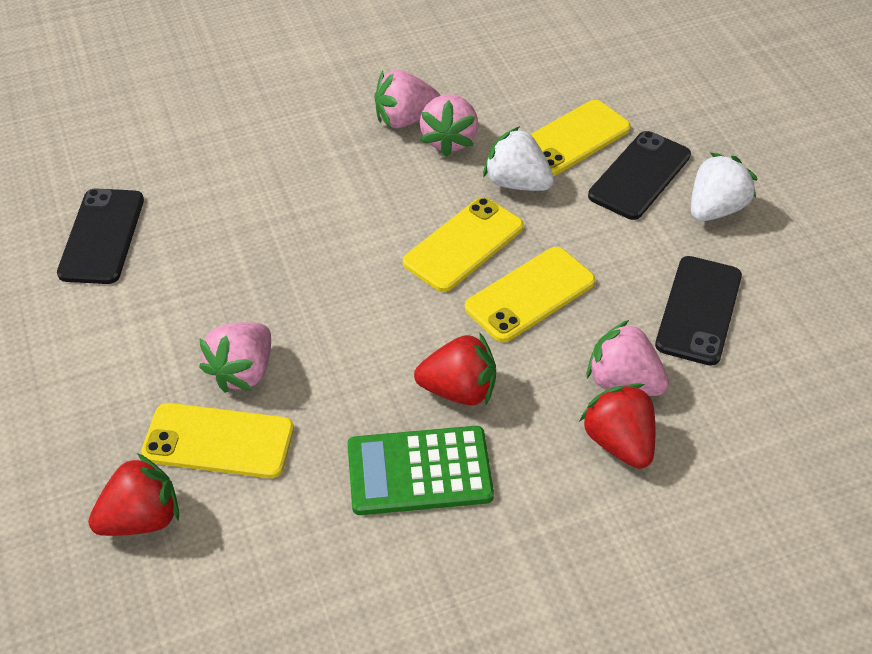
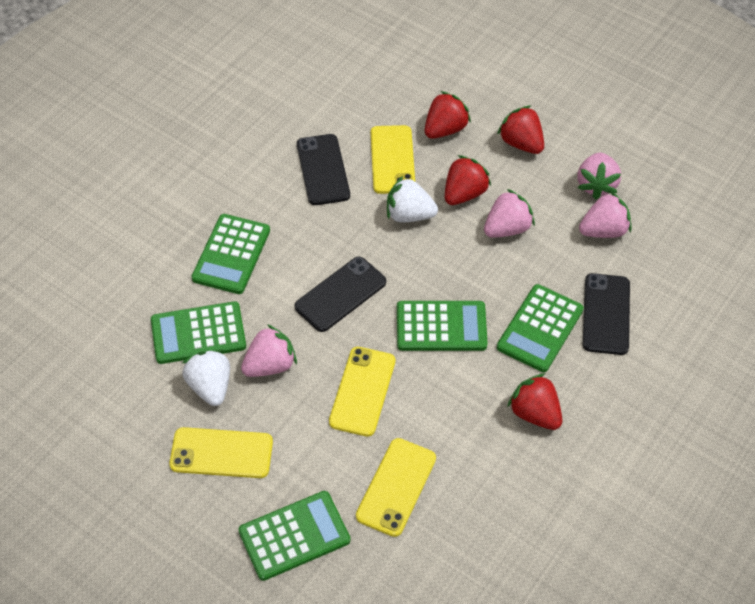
green calculator: [347,426,494,515] = 1 -> [151,301,246,364] [191,214,270,294] [238,491,350,581] [397,301,488,351] [497,284,584,372] = 5
red strawberry: [88,453,179,536] [414,332,496,405] [580,383,656,469] = 3 -> [425,91,471,139] [445,155,491,205] [497,105,544,154] [507,373,562,430] = 4

